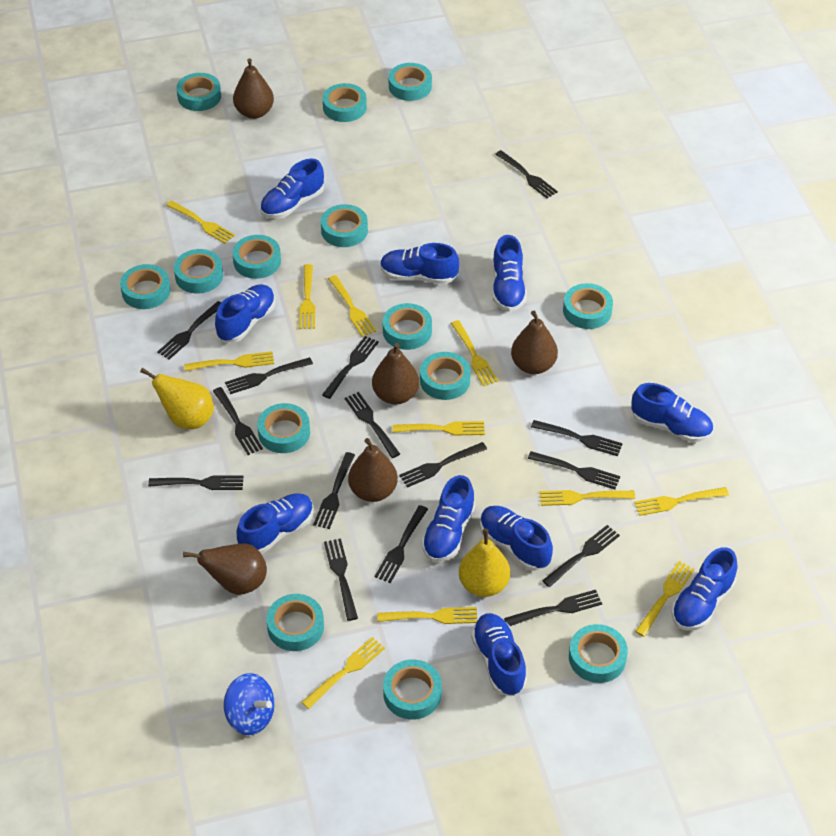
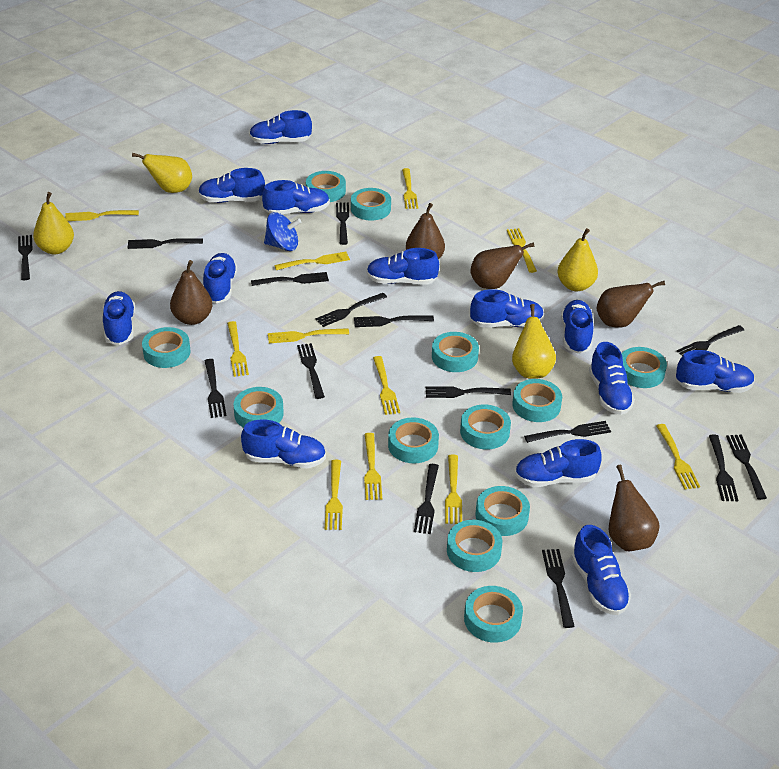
blue shoe: [215,284,276,342] [237,493,314,554] [260,158,324,219] [380,243,459,284] [422,475,475,562] [471,613,527,696] [480,506,553,571] [493,235,527,312] [631,383,713,442] [671,547,737,630] = 10 -> [103,291,135,345] [198,168,265,203] [203,253,237,303] [241,420,326,468] [249,110,312,144] [262,180,330,214] [367,248,439,284] [470,289,544,328] [515,439,602,487] [561,300,593,354] [571,525,631,615] [589,342,635,415] [676,350,755,393] = 13
turquoise tape: [120,264,170,309] [174,249,223,293] [176,73,221,111] [232,235,281,279] [257,403,310,453] [266,594,324,651] [321,204,368,247] [322,83,367,122] [383,303,432,350] [383,659,442,720] [389,63,432,101] [420,352,471,400] [563,283,613,329] [569,624,628,683] = 14 -> [142,327,190,368] [234,387,284,428] [306,171,346,202] [351,188,391,221] [388,417,439,463] [432,332,479,372] [447,520,502,572] [460,405,511,449] [464,586,523,643] [475,486,530,536] [512,379,562,422] [622,347,667,388] = 12
yellow pear: [140,368,214,429] [459,529,510,597] = 2 -> [33,192,74,254] [132,153,192,193] [512,304,556,379] [557,228,598,291] = 4

